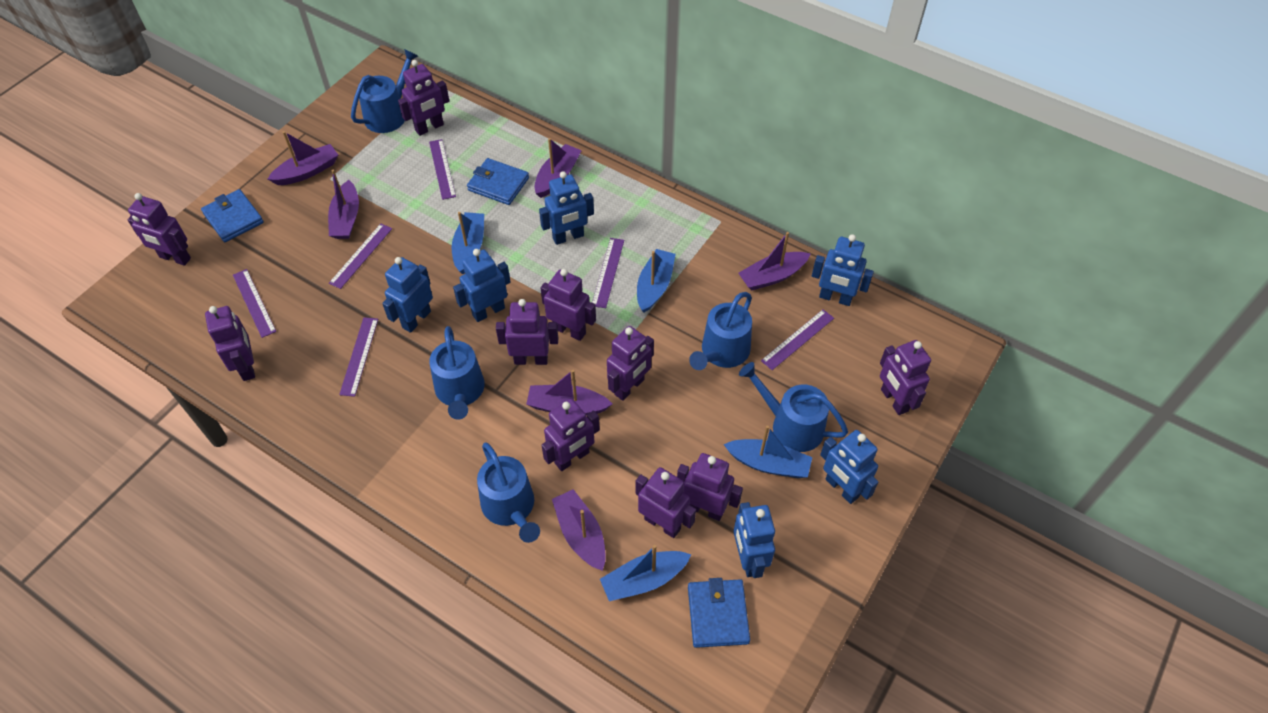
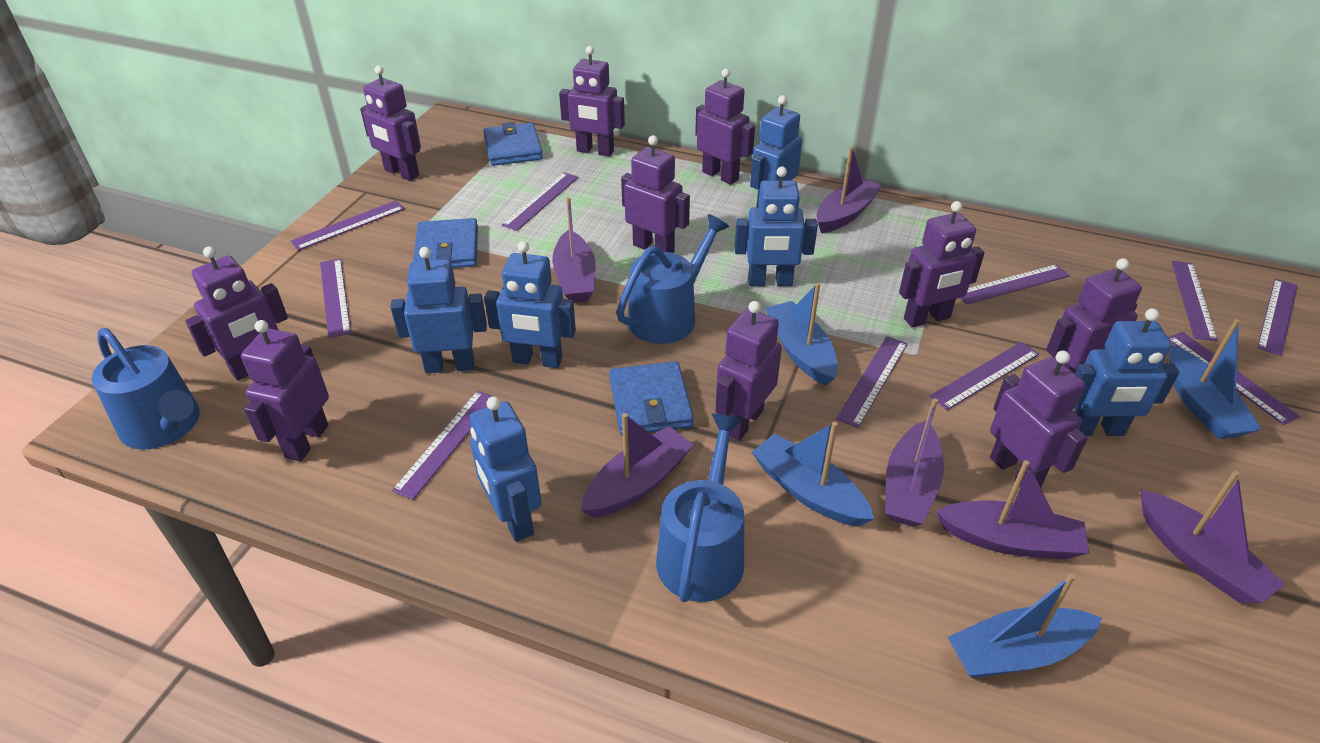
blue watering can: [351,49,418,133] [429,326,485,420] [477,442,540,543] [689,292,752,370] [739,362,848,452] = 5 -> [92,328,200,450] [616,214,729,344] [656,413,744,602] = 3
purple ruler: [233,269,276,338] [329,223,392,289] [339,317,378,397] [429,139,456,200] [592,238,624,308] [761,309,834,370] = 6 -> [290,200,405,251] [320,259,351,338] [392,391,495,500] [502,172,579,231] [836,336,908,428] [929,342,1039,410] [960,264,1070,305] [1168,332,1300,425] [1172,261,1218,342] [1257,279,1298,356] = 10

